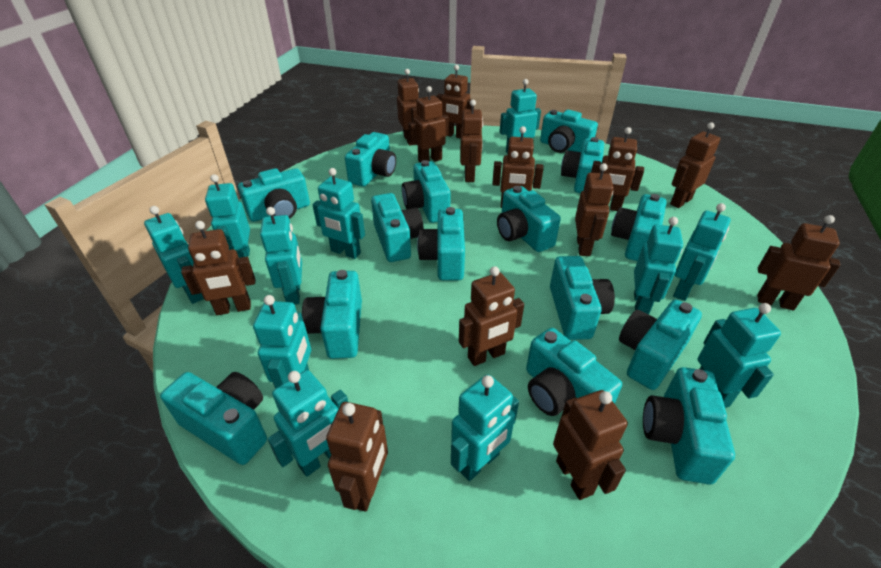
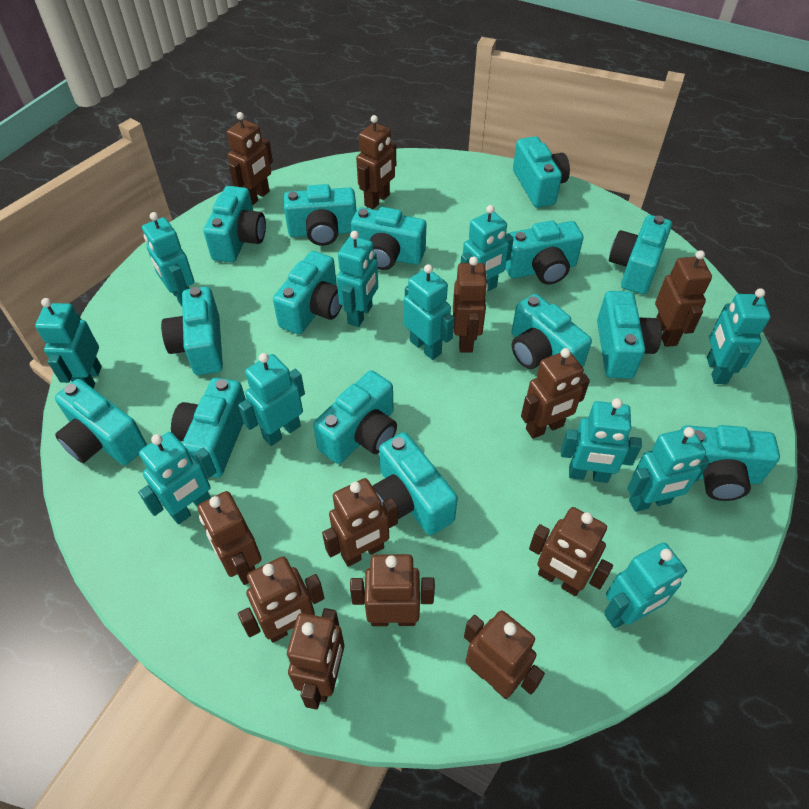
brown robot: [181,221,255,315] [326,402,388,512] [397,69,419,146] [408,86,449,163] [436,65,473,139] [459,266,524,366] [460,100,483,182] [492,126,544,208] [553,390,628,500] [575,163,613,256] [591,127,644,211] [670,122,721,208] [757,215,841,310] = 13 -> [197,491,261,585] [227,112,273,205] [238,556,324,643] [287,608,344,709] [322,478,398,567] [350,554,435,626] [356,115,396,209] [453,256,488,352] [464,610,545,699] [521,348,590,439] [529,507,613,596] [655,250,712,347] = 12

